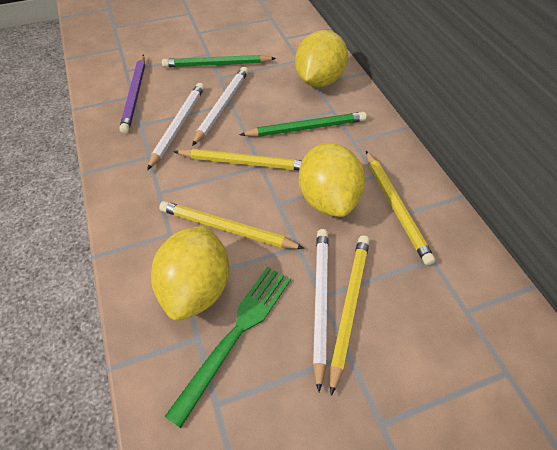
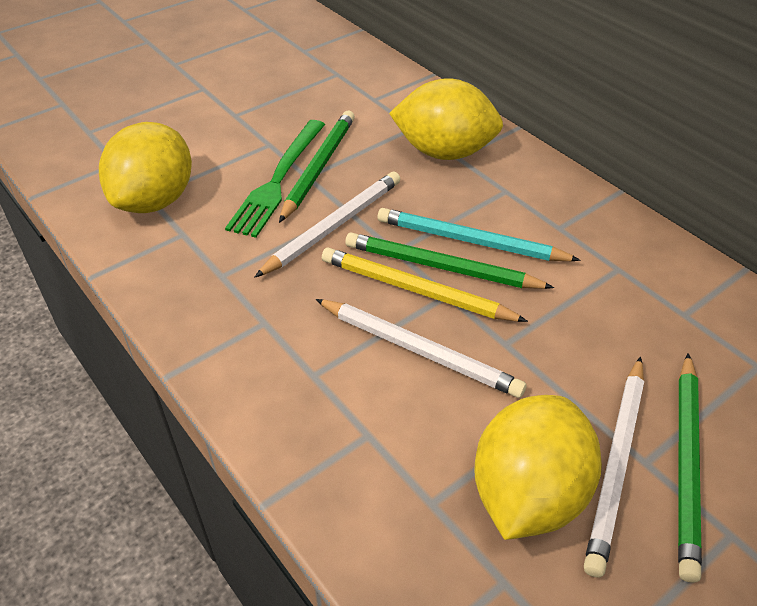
green pencil: [162,55,276,67] [240,112,366,137] = 2 -> [279,111,355,223] [345,233,554,289] [678,353,702,583] = 3
purple pencil: [120,54,145,134] = 1 -> none = 0
turquoise pencil: none = 0 -> [377,208,581,261] = 1
yellow pencil: [159,201,304,249] [173,149,302,170] [330,235,370,396] [366,151,435,265] = 4 -> [322,248,528,322] = 1

